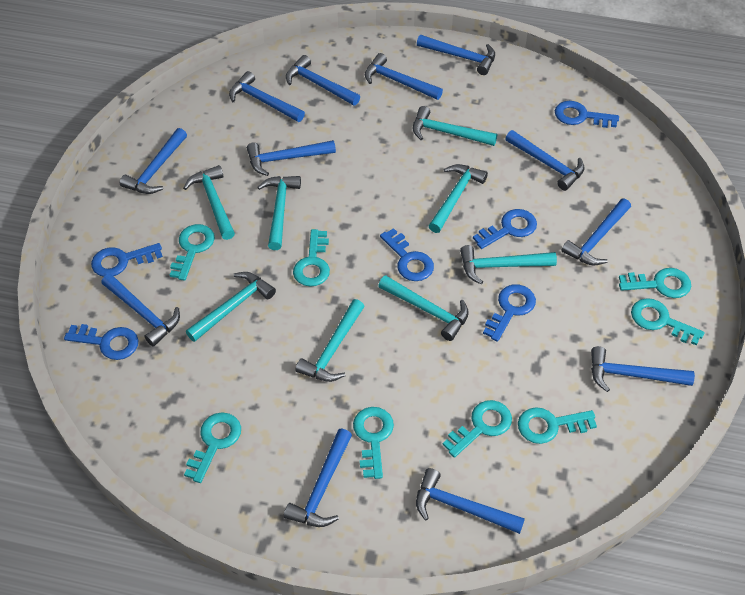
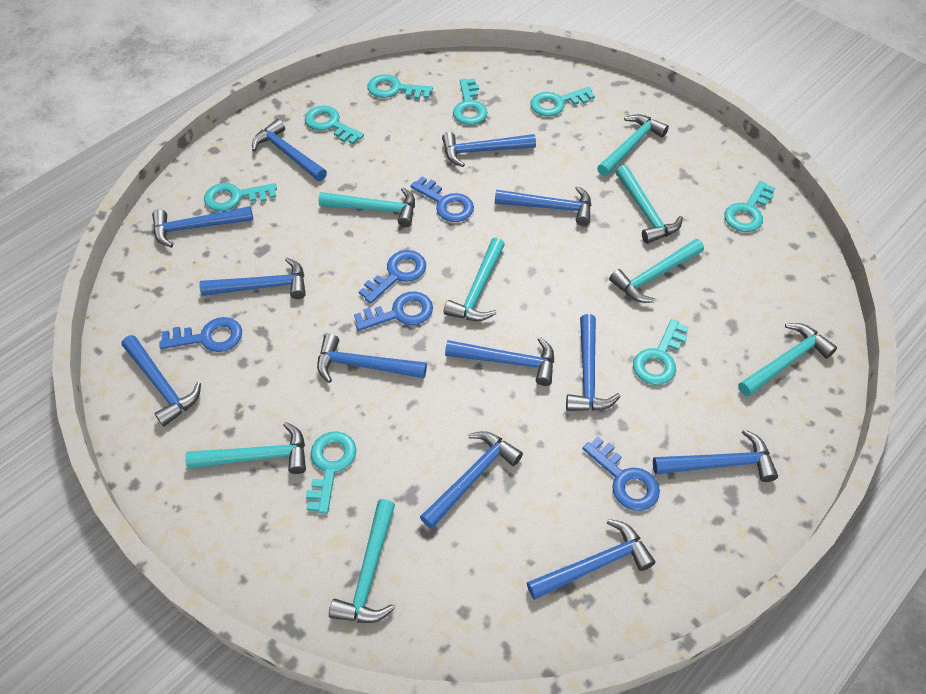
blue key: [64,324,139,360] [91,243,163,277] [380,228,434,281] [473,209,537,249] [483,284,536,342] [555,101,619,128] = 6 -> [160,317,242,352] [354,291,433,331] [359,250,426,304] [410,177,474,222] [583,437,660,511] = 5

